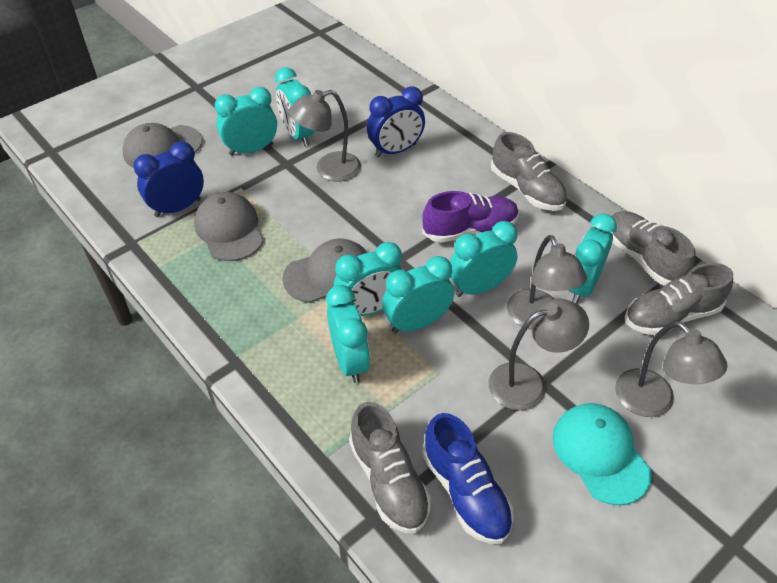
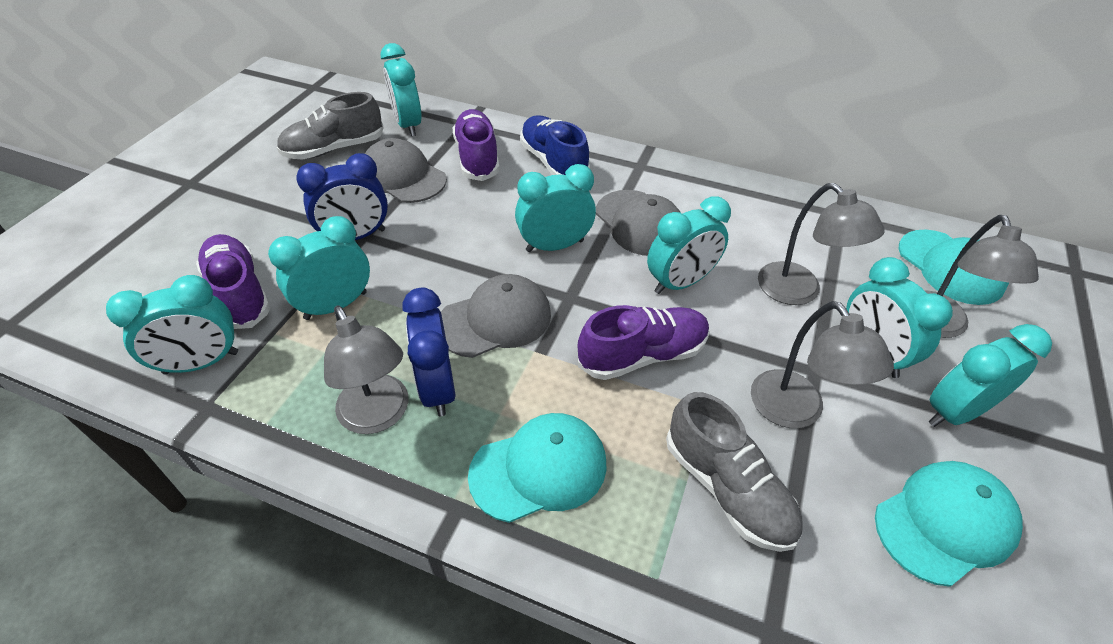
grey shoe: [349,402,431,533] [491,132,567,211] [611,211,695,286] [625,263,733,335] = 4 -> [277,92,384,160] [666,392,802,552] = 2
purple shoe: [422,191,519,243] = 1 -> [196,234,271,329] [452,109,499,181] [578,305,710,380] = 3
turquoise cap: [552,403,652,505] = 1 -> [468,413,607,523] [875,461,1023,587] [898,230,1009,305] = 3

